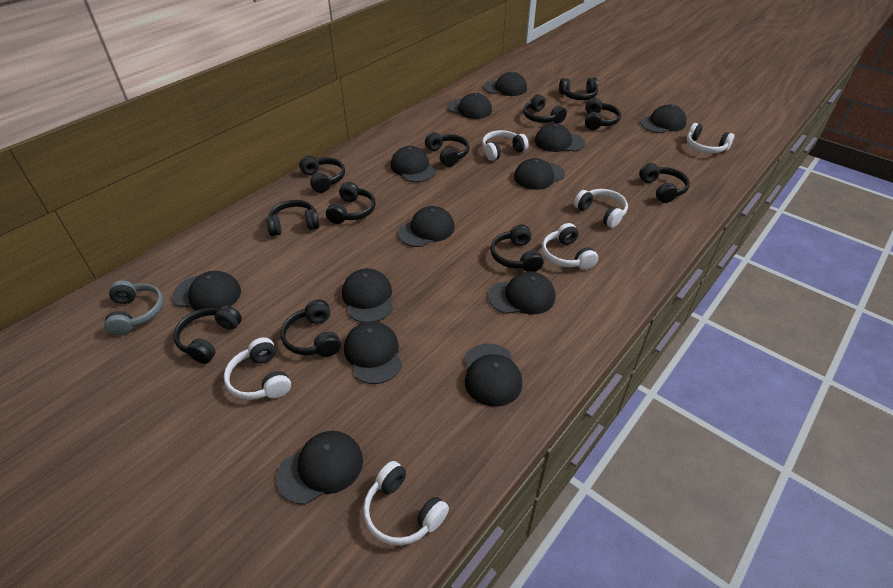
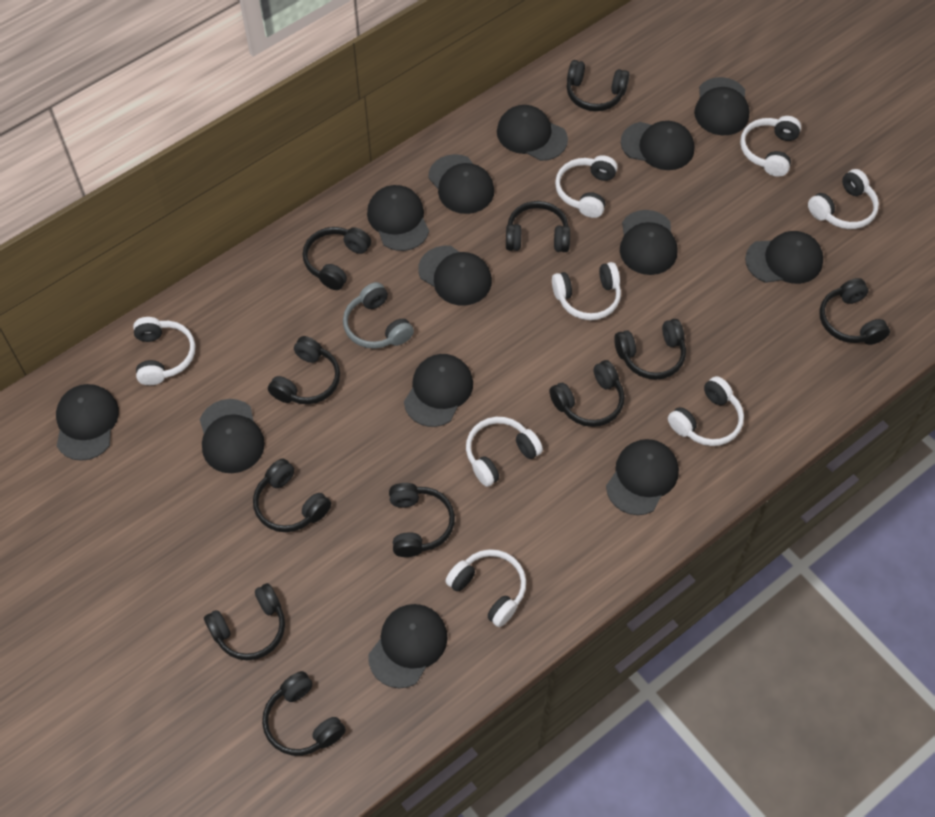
white headphones: [224,337,291,400] [363,461,449,546] [482,130,529,161] [542,223,598,270] [574,189,628,228] [687,123,734,153] = 6 -> [133,317,195,385] [445,549,526,627] [466,417,543,487] [552,262,621,320] [555,155,618,218] [668,376,744,446] [740,116,801,177] [808,169,879,229] = 8

